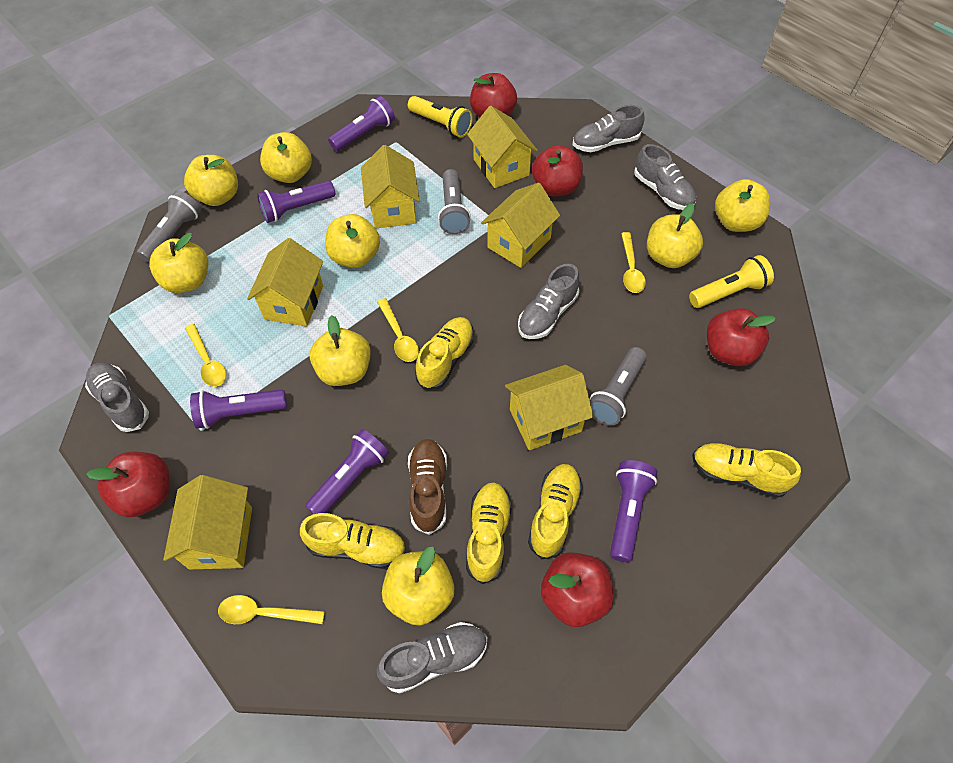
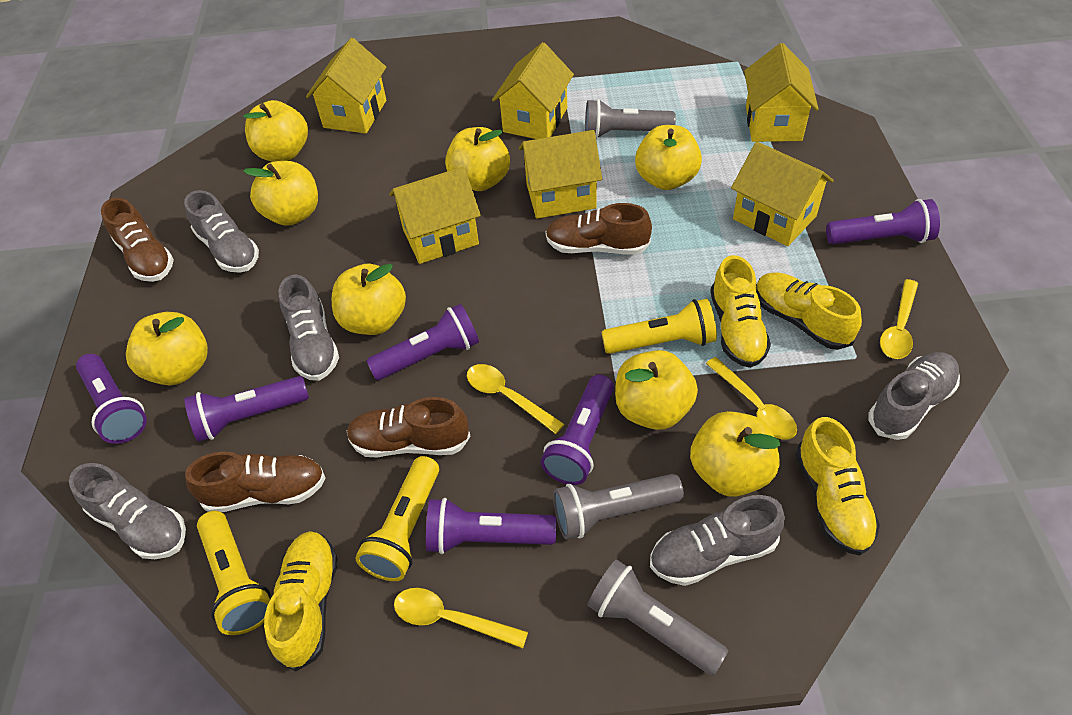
brown shoe: [408,439,447,535] = 1 -> [101,198,174,282] [185,452,325,512] [347,397,470,457] [546,203,652,255] = 4
purple flashlight: [190,389,287,429] [257,181,335,223] [305,429,389,514] [328,96,395,151] [610,460,657,562] = 5 -> [76,354,147,444] [184,376,309,442] [366,304,479,380] [426,498,556,554] [541,375,614,485] [826,199,940,244] = 6
red apple: [86,452,170,517] [470,73,517,117] [532,145,583,197] [541,552,614,627] [707,308,776,366] = 5 -> none = 0
yellow flashlight: [408,96,473,138] [689,255,774,308] = 2 -> [197,511,270,635] [355,456,439,581] [602,299,717,354] = 3
yellow shoe: [300,513,406,569] [415,317,474,390] [466,483,512,584] [528,464,583,559] [692,443,801,498] = 5 -> [264,531,338,671] [710,255,771,368] [756,272,862,350] [795,417,880,556] = 4

